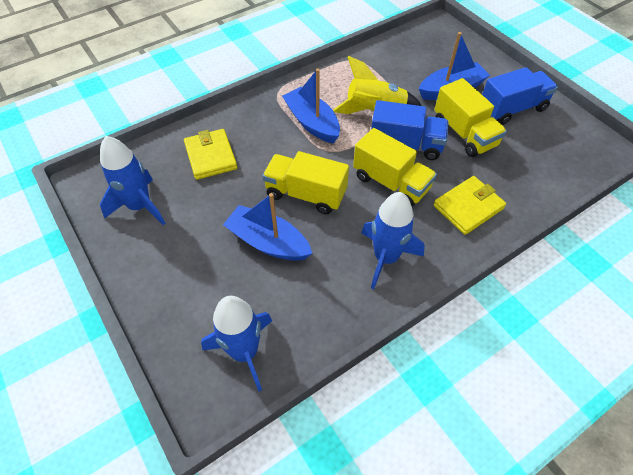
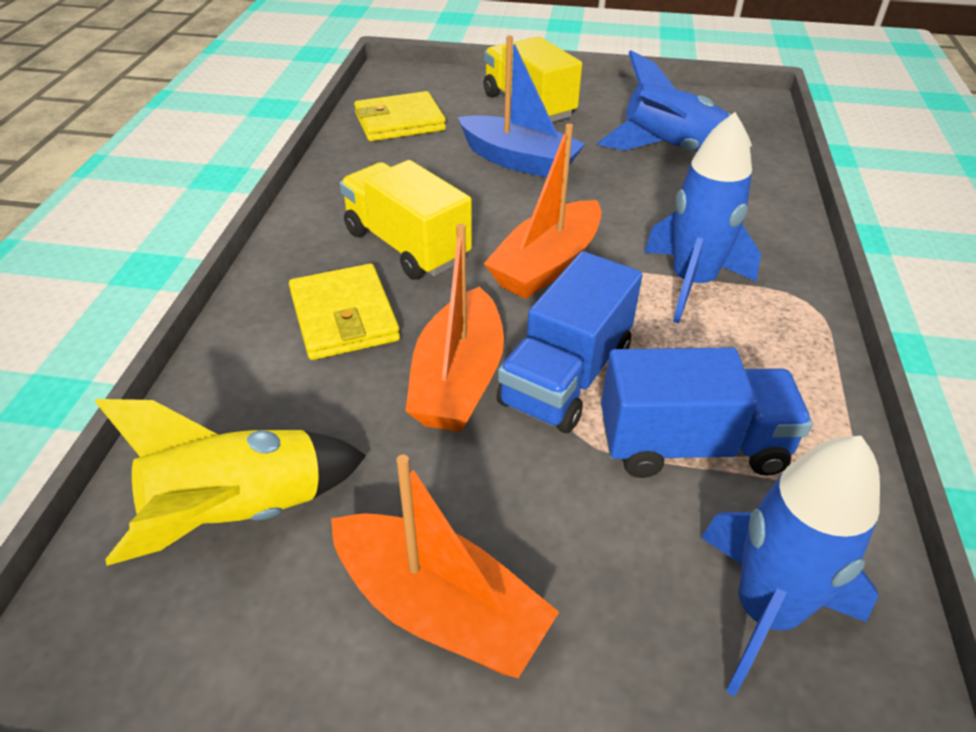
blue boat: [223,193,312,261] [282,68,340,143] [419,32,490,100] = 3 -> [458,35,586,178] = 1
orange boat: none = 0 -> [331,454,559,678] [405,224,504,432] [484,124,602,299] = 3
yellow truck: [262,151,349,214] [353,128,437,207] [434,78,507,157] = 3 -> [340,160,472,280] [484,36,582,122] = 2

